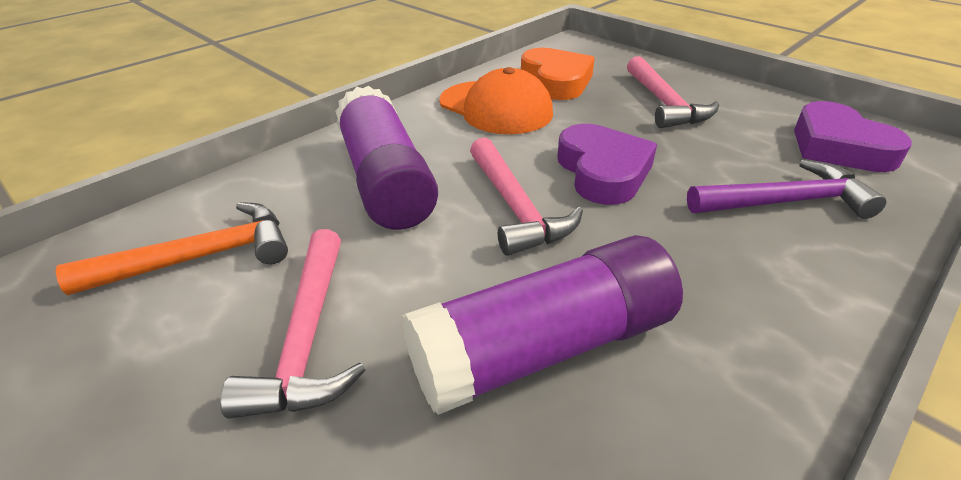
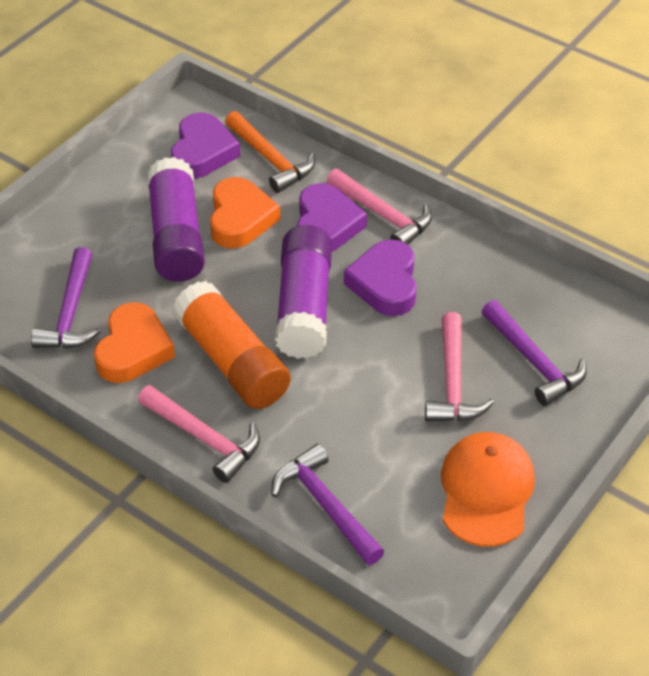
orange glue stick: none = 0 -> [172,281,291,409] = 1
orange heart: [521,48,595,100] = 1 -> [94,302,175,383] [210,177,281,249] = 2
purple hammer: [687,159,886,219] = 1 -> [31,247,101,349] [271,444,385,565] [482,300,587,406] = 3
purple heart: [557,124,657,205] [794,101,912,172] = 2 -> [171,113,240,179] [297,183,367,252] [344,239,417,316] = 3

